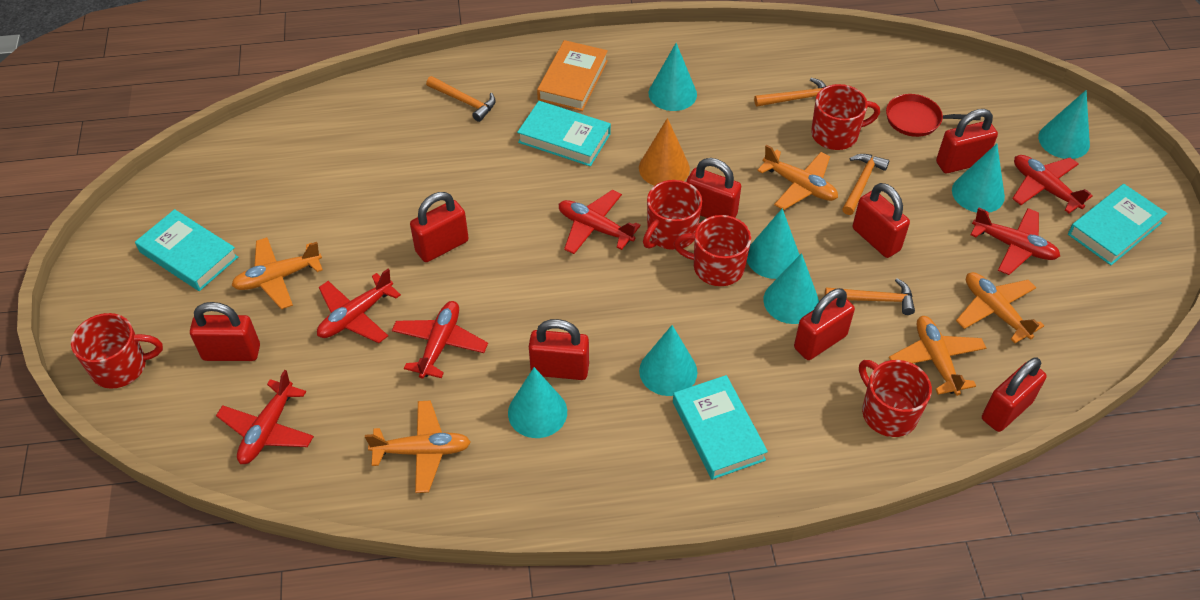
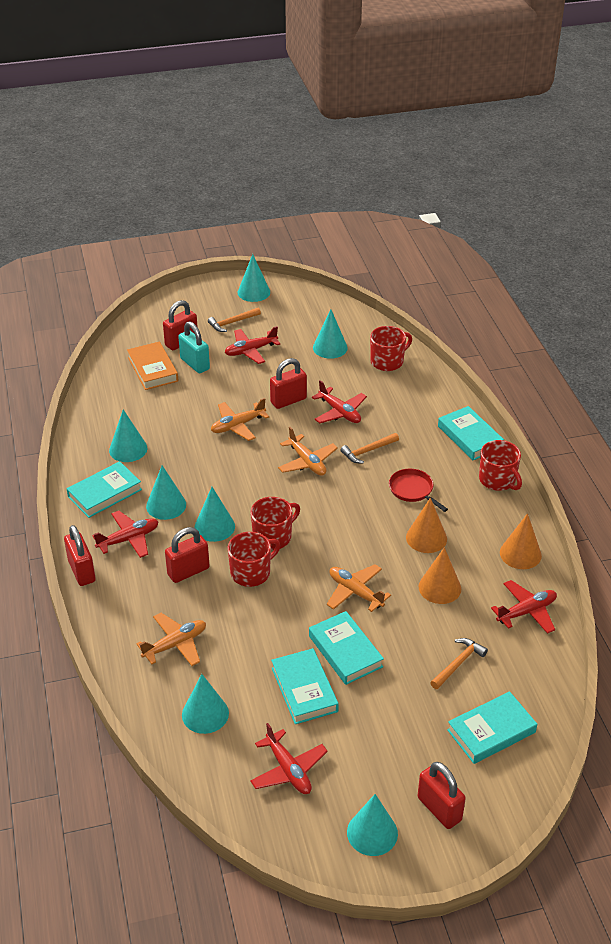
orange cone: [639,118,690,186] = 1 -> [406,497,447,553] [419,547,461,604] [500,513,542,569] = 3
orange hammer: [426,76,496,122] [754,78,827,107] [825,279,915,315] [842,154,889,215] = 4 -> [208,307,261,332] [341,433,399,463] [430,638,488,689] = 3
orange plane: [231,237,323,309] [365,400,471,493] [757,145,838,210] [889,316,986,396] [956,272,1044,343] = 5 -> [136,613,206,666] [211,398,269,441] [278,427,338,476] [327,564,391,612] = 4
red mug: [71,313,163,389] [643,180,702,250] [674,215,751,286] [811,84,880,150] [859,360,932,437] = 5 -> [228,532,280,587] [250,497,300,550] [370,326,412,371] [479,440,522,491] = 4
red padlock: [190,302,260,361] [410,192,469,262] [529,319,589,380] [687,158,741,218] [794,288,855,360] [853,183,910,258] [936,109,998,173] [982,357,1047,432] = 8 -> [64,525,96,586] [163,300,197,350] [165,527,210,583] [270,358,307,409] [418,762,466,829] = 5
red plane: [216,370,314,464] [317,269,401,343] [392,301,488,379] [559,190,641,254] [971,207,1060,275] [1012,155,1092,213] = 6 -> [92,511,159,558] [225,326,280,364] [250,723,328,794] [312,380,367,423] [491,580,557,634] = 5
turquoise book: [135,209,238,291] [517,101,611,166] [673,375,768,480] [1068,184,1167,265] = 4 -> [66,461,142,518] [271,648,339,724] [309,611,384,685] [438,406,504,460] [447,691,537,764] = 5
turquoise padlock: none = 0 -> [178,321,210,373] = 1

